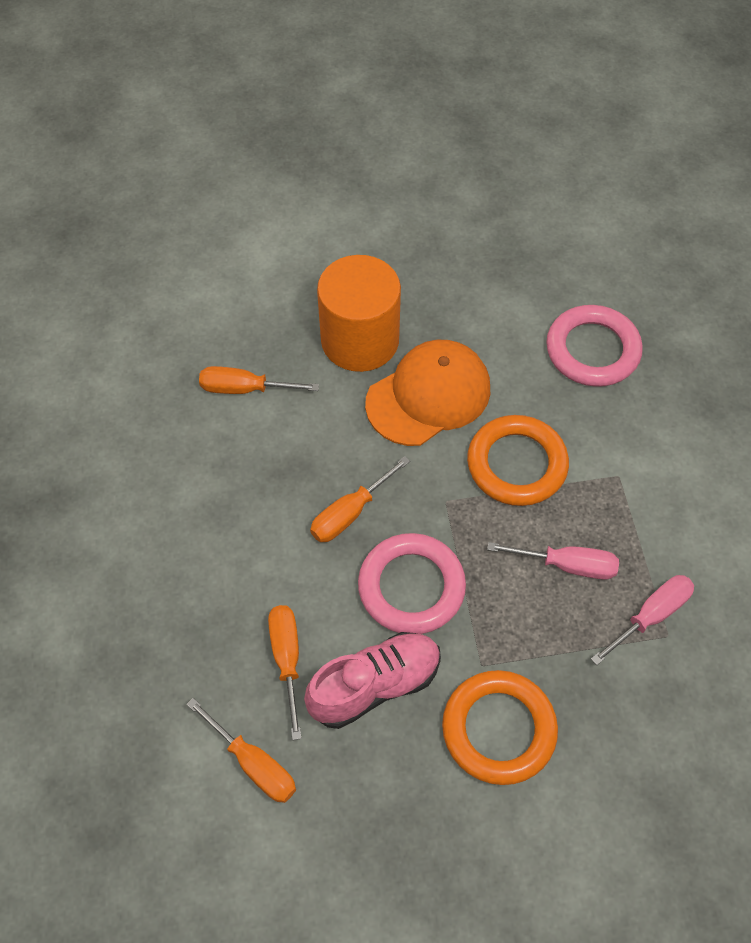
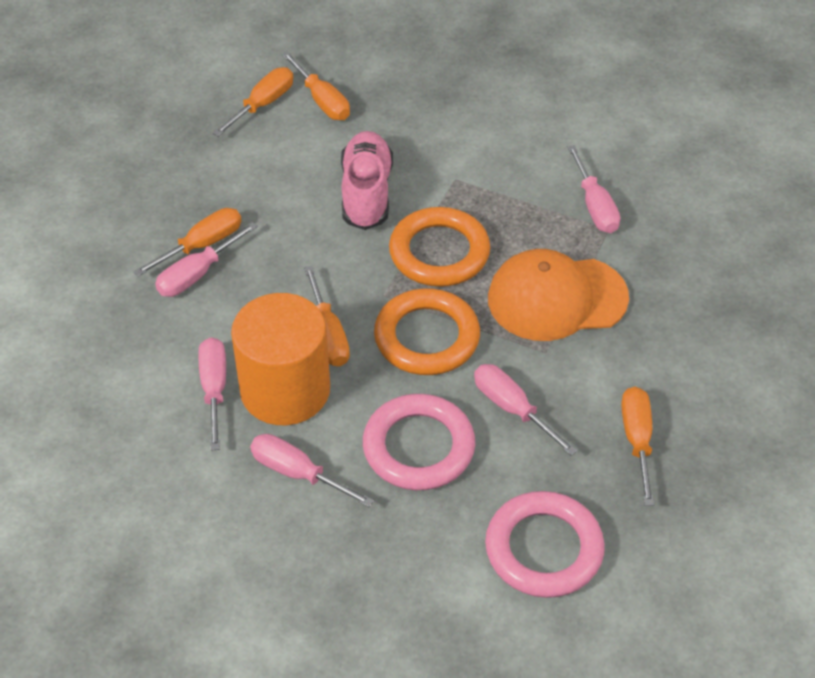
orange screwdriver: [187,698,296,803] [199,366,319,394] [268,605,302,740] [310,456,410,542] = 4 -> [133,208,242,276] [213,67,293,137] [282,52,350,120] [304,266,350,367] [621,387,654,506] = 5
pink screwdriver: [487,542,619,580] [591,575,694,665] = 2 -> [155,222,258,297] [198,337,226,451] [250,434,374,507] [474,364,577,456] [568,145,620,233] = 5

